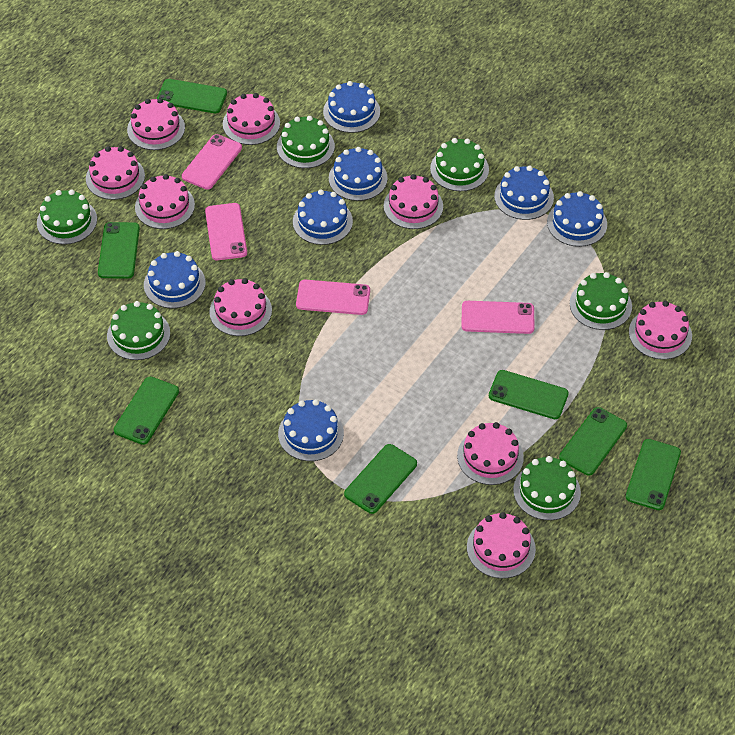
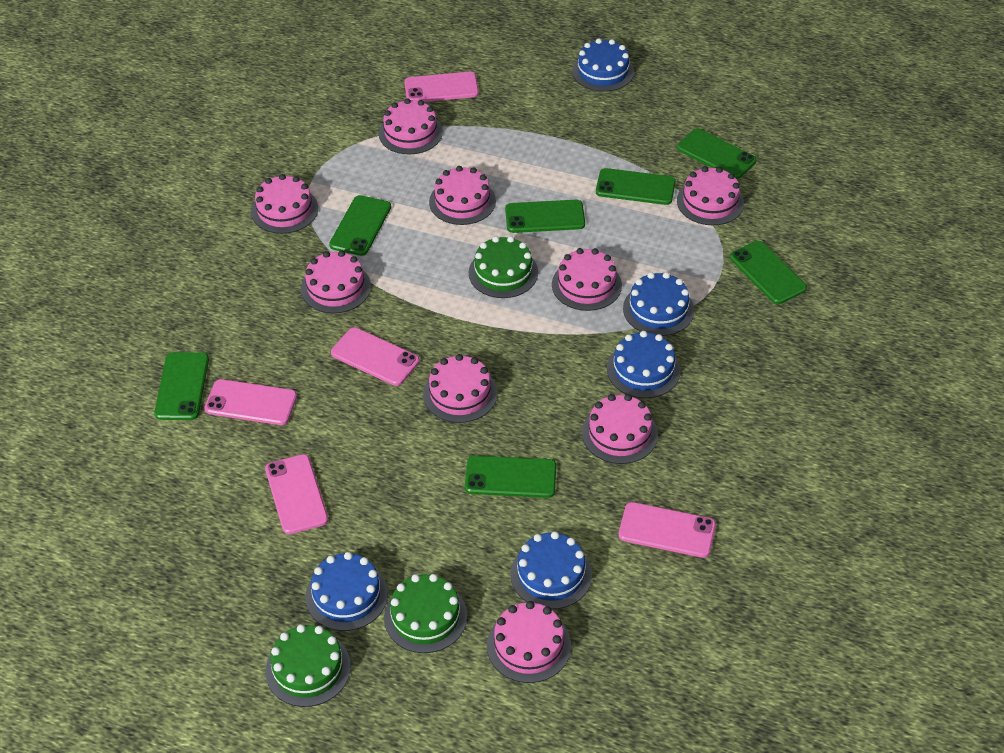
blue cake: [144,251,206,308] [278,399,344,461] [293,189,353,245] [323,81,380,133] [329,147,388,201] [494,166,554,220] [547,191,607,247] = 7 -> [306,552,388,631] [510,531,592,609] [572,38,634,92] [607,331,681,398] [623,272,694,336] = 5
green cake: [37,189,97,244] [107,301,170,360] [277,116,335,168] [430,138,489,191] [513,456,581,520] [570,272,632,330] = 6 -> [265,624,351,707] [384,574,467,653] [469,236,538,298] = 3
pink phone: [182,134,242,190] [205,203,247,260] [296,280,370,315] [461,301,534,334] = 4 -> [204,379,297,425] [265,454,328,534] [331,327,420,386] [404,72,479,102] [618,502,716,558] = 5

